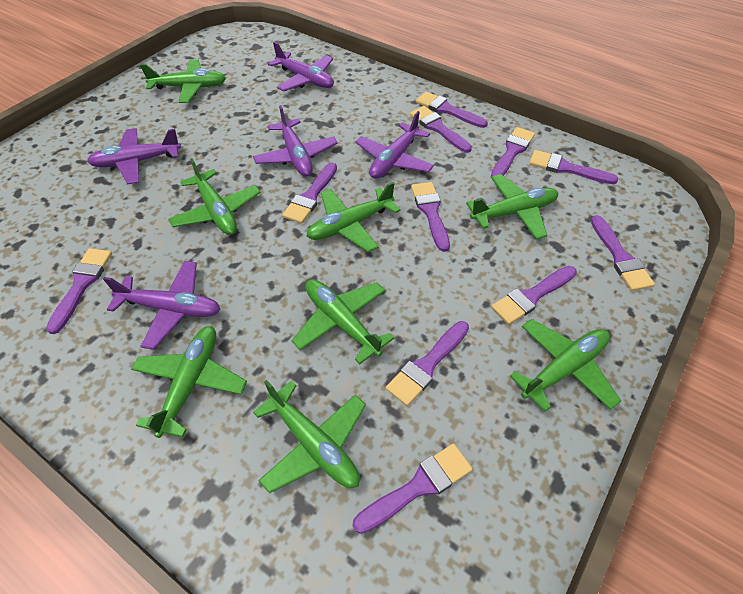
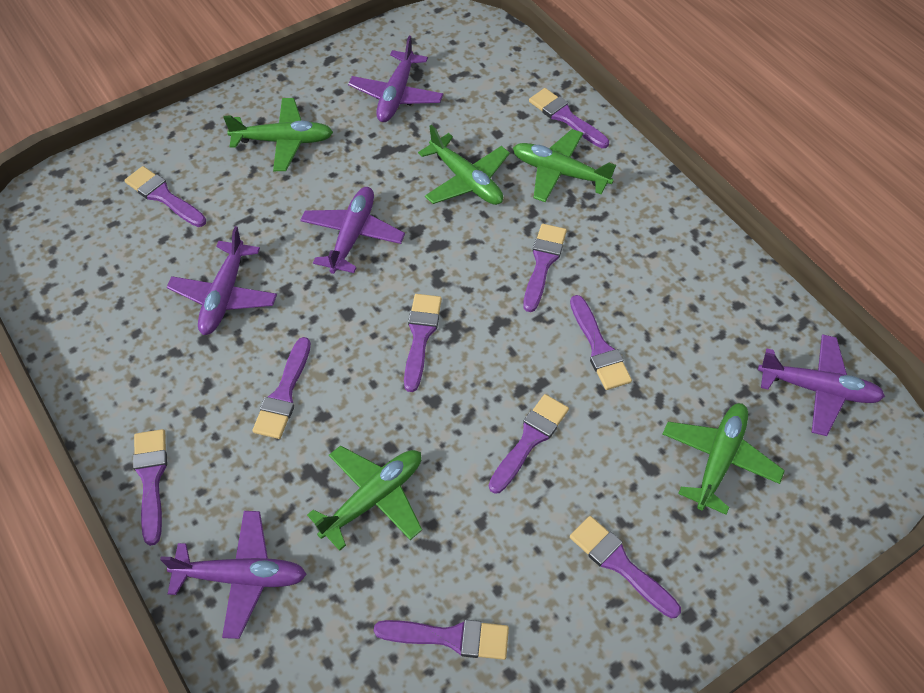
green plane: [131,326,247,438] [140,59,226,103] [168,158,261,235] [253,380,366,493] [291,279,394,364] [306,182,400,252] [466,174,558,239] [510,319,621,412] = 8 -> [223,98,333,171] [307,445,422,551] [418,125,510,205] [513,129,616,202] [663,403,785,515] = 5
purple brush: [46,248,112,334] [282,163,337,224] [353,443,473,534] [386,321,469,406] [410,106,472,153] [411,182,450,252] [416,92,488,128] [491,127,535,176] [491,266,577,325] [529,150,618,184] [591,215,655,291] = 11 -> [125,166,206,227] [133,429,167,546] [252,337,311,439] [374,620,509,660] [404,294,442,392] [489,394,569,494] [523,224,567,312] [529,88,609,148] [570,295,632,390] [570,516,681,618] = 10

